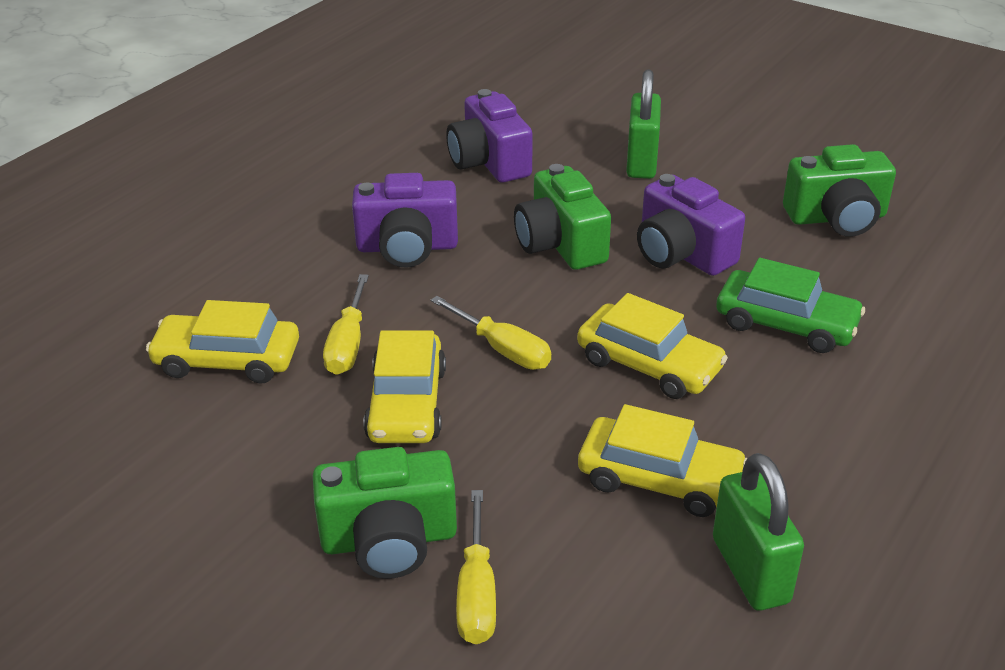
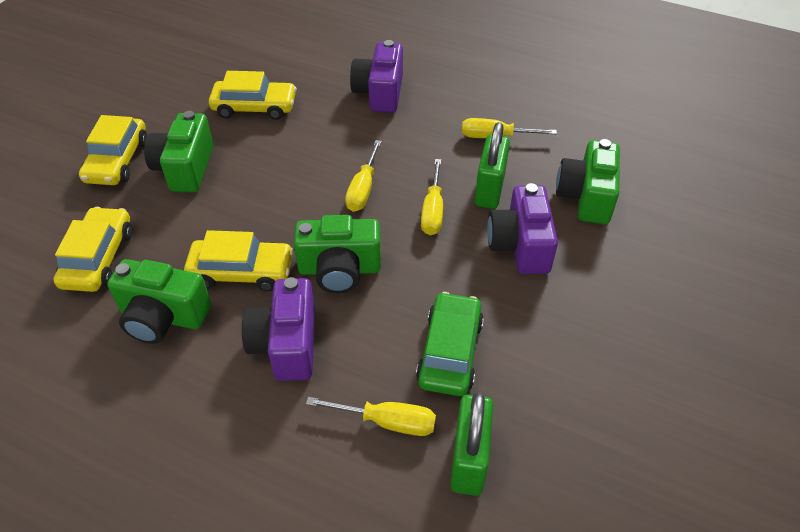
green camera: [313,447,457,579] [514,164,611,270] [783,144,896,237] = 3 -> [107,259,211,344] [144,111,213,192] [294,215,381,294] [556,139,620,224] = 4
yellow screwdriver: [323,274,369,375] [430,296,551,370] [456,490,496,644] = 3 -> [306,397,436,436] [345,140,382,212] [421,159,443,235] [462,118,557,138] = 4

